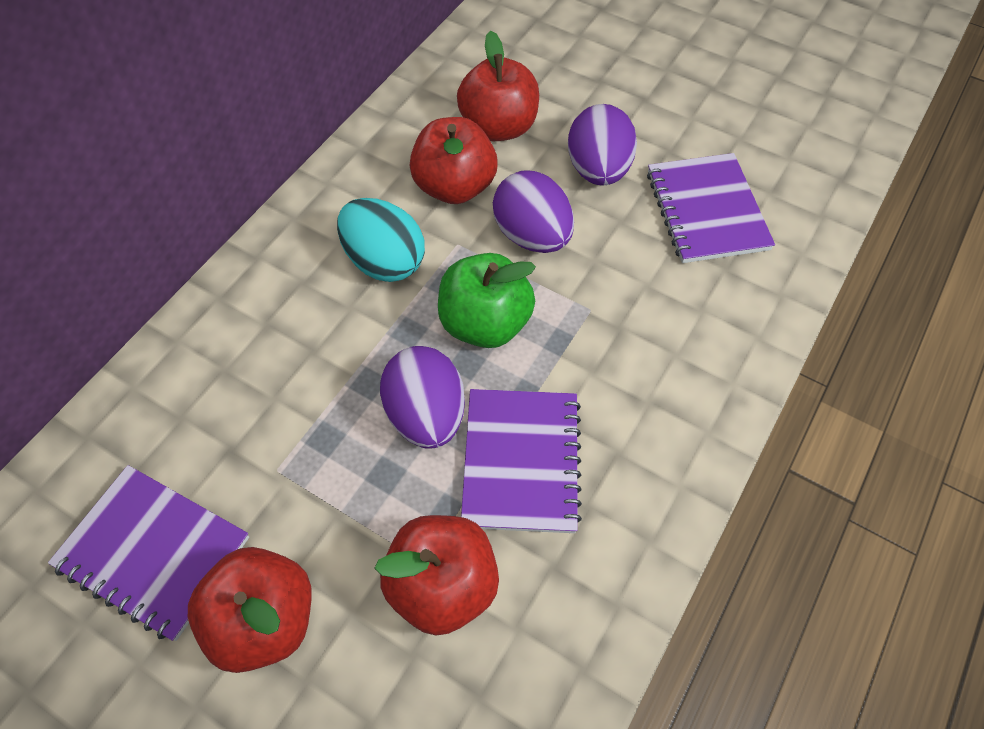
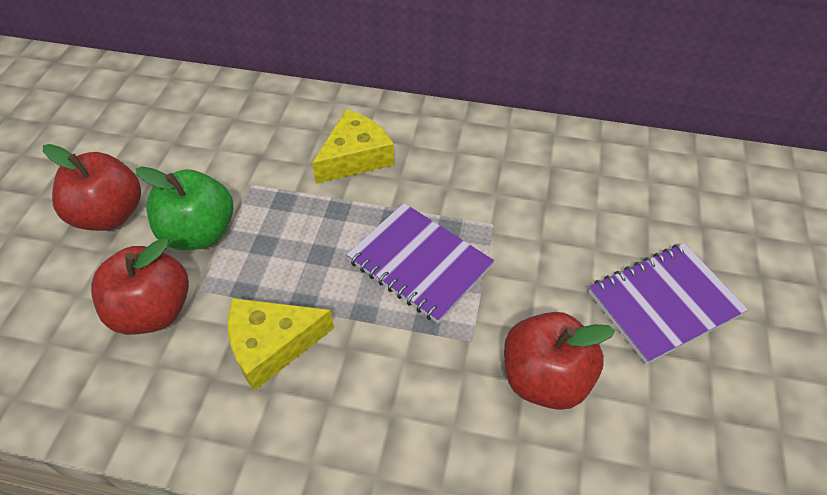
purple egg: [380,346,465,449] [493,170,574,253] [568,104,637,186] = 3 -> none = 0
purple notebook: [48,465,249,641] [461,389,582,533] [647,153,775,263] = 3 -> [346,203,494,323] [588,243,748,364] = 2
red apple: [188,547,312,673] [374,515,499,636] [410,117,498,204] [457,31,539,141] = 4 -> [43,144,141,231] [91,238,189,335] [504,312,615,410] = 3
turquoise egg: [337,198,425,282] = 1 -> none = 0
yellow cheese: none = 0 -> [228,298,334,391] [312,109,394,184] = 2

